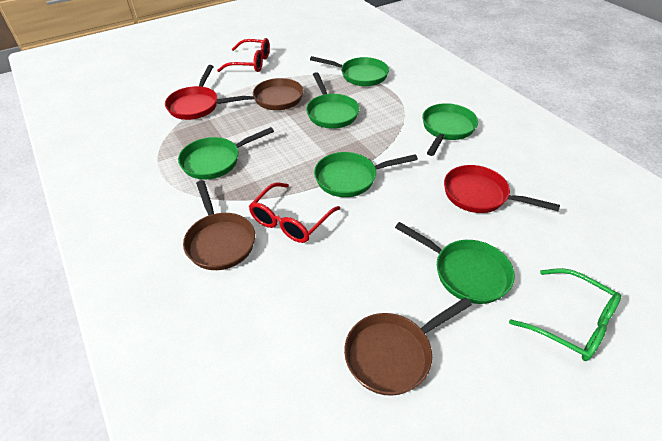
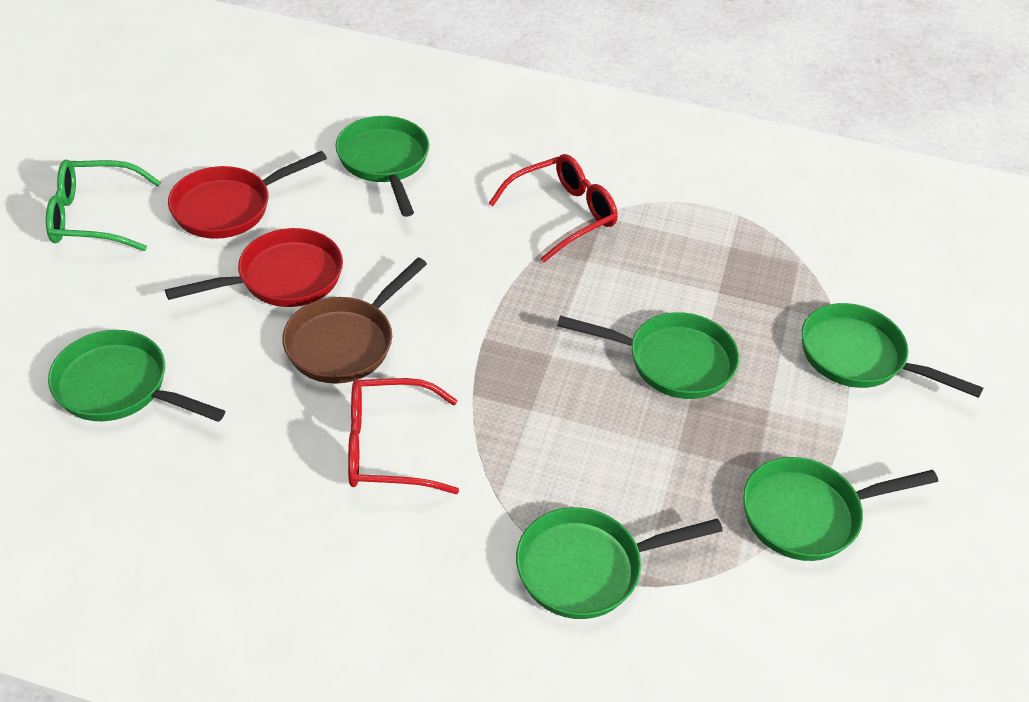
brown pan: [183,180,255,270] [216,78,304,110] [344,297,472,396] = 3 -> [282,258,427,383] = 1

